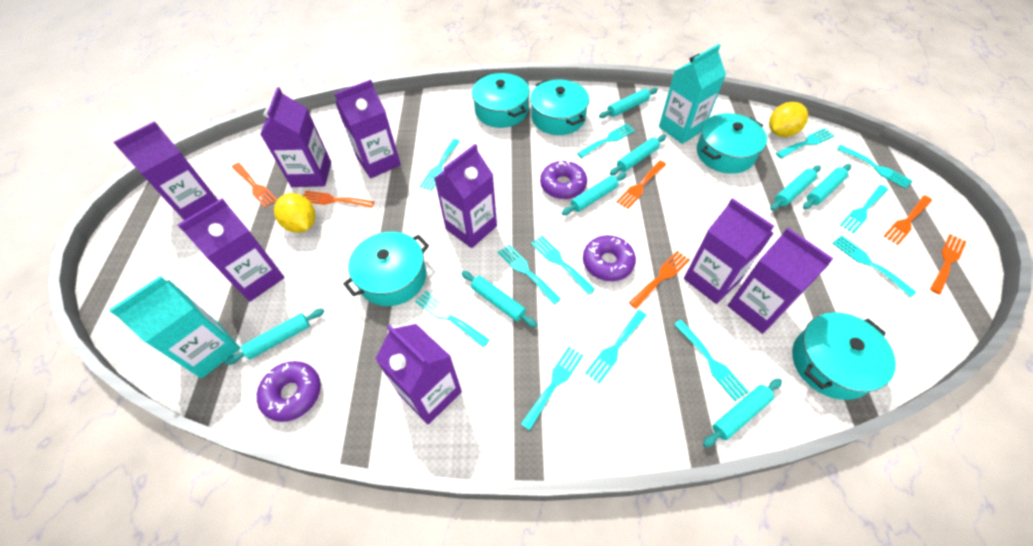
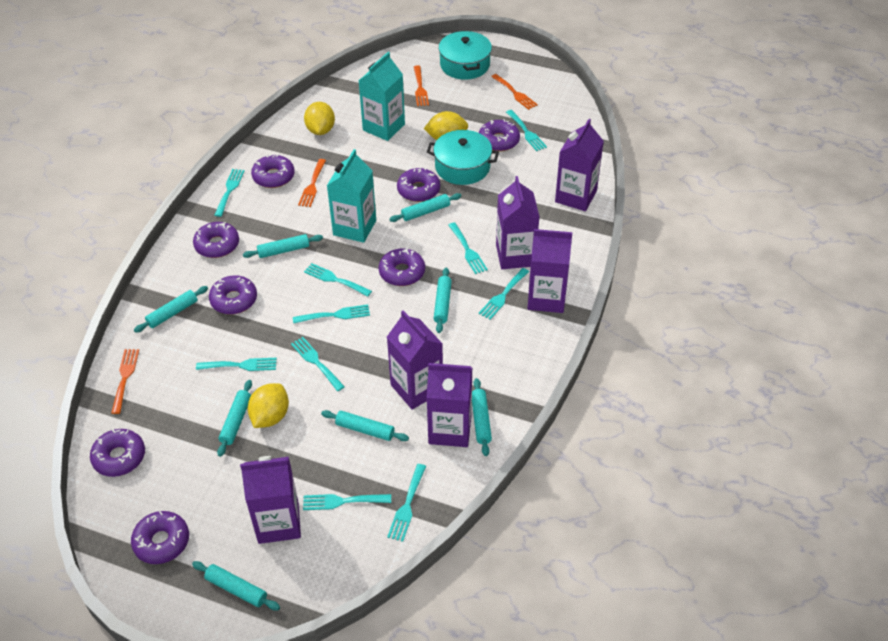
orange fork: [232,163,277,208] [303,191,374,208] [617,161,666,209] [629,251,690,309] [884,196,932,245] [930,234,966,294] = 6 -> [111,349,139,414] [298,159,326,207] [414,66,429,106] [491,74,538,110] = 4
purple carton: [113,121,218,220] [177,199,285,302] [260,87,331,187] [334,79,401,179] [375,324,462,425] [434,144,497,248] [684,198,774,304] [728,228,834,334] = 8 -> [240,456,301,544] [387,310,443,409] [427,363,472,447] [496,176,540,269] [527,229,572,313] [555,119,604,211] = 6
purple donut: [257,361,321,422] [540,160,587,199] [583,235,636,281] = 3 -> [90,429,145,477] [131,511,189,564] [193,222,239,258] [209,275,257,315] [251,154,295,188] [379,248,425,286] [397,168,440,202] [479,119,520,152] = 8
turquoise fork: [415,291,489,347] [419,139,460,191] [498,244,561,304] [521,347,583,430] [531,236,595,294] [577,123,635,158] [585,310,647,384] [674,320,749,401] [776,128,835,158] [832,236,916,297] [837,145,913,188] [840,185,888,234] = 12 -> [196,358,277,371] [215,169,245,217] [291,337,345,391] [293,304,370,324] [303,494,391,510] [304,263,372,297] [387,464,426,542] [448,222,488,274] [479,268,529,320] [506,110,547,151] = 10
turquoise pot: [343,232,429,306] [472,73,530,128] [530,80,589,135] [697,113,767,174] [792,312,896,400] = 5 -> [427,130,499,185] [438,30,492,80] = 2
yellow lemon: [274,193,316,233] [769,102,808,137] = 2 -> [248,383,289,428] [304,102,335,135] [424,111,468,140] = 3

